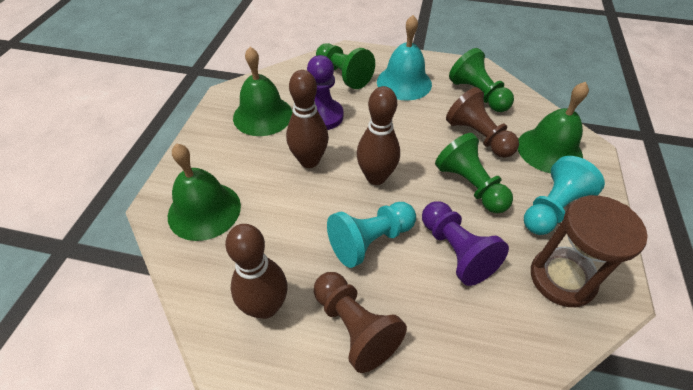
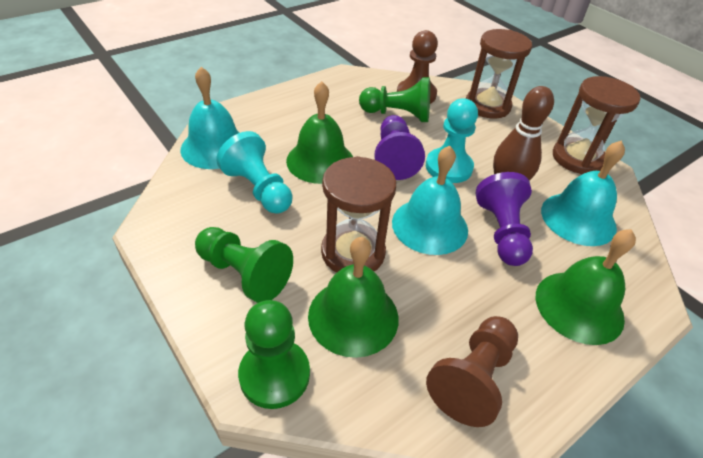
brown bowling pin: [225,224,287,319] [286,70,329,168] [357,86,400,185] = 3 -> [493,86,554,181] = 1
brown hourglass: [531,195,648,307] = 1 -> [321,156,396,273] [466,29,532,119] [553,76,641,174] = 3
turquoise bell: [377,15,432,101] = 1 -> [180,67,240,169] [392,146,468,255] [541,140,625,246] = 3

